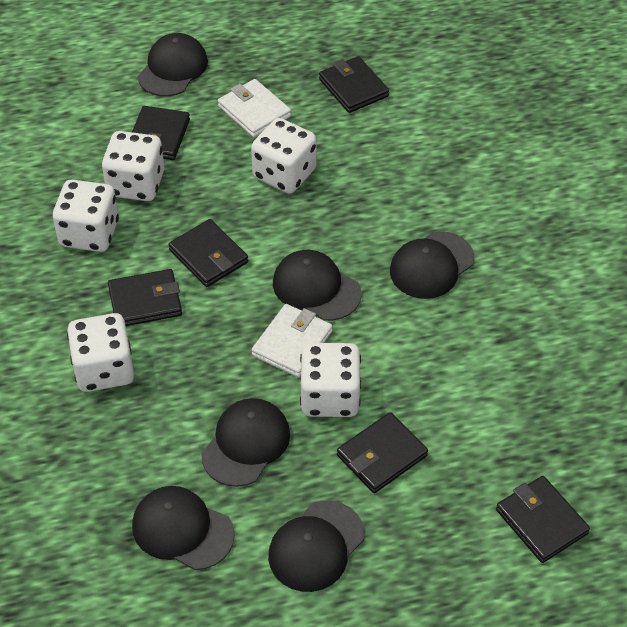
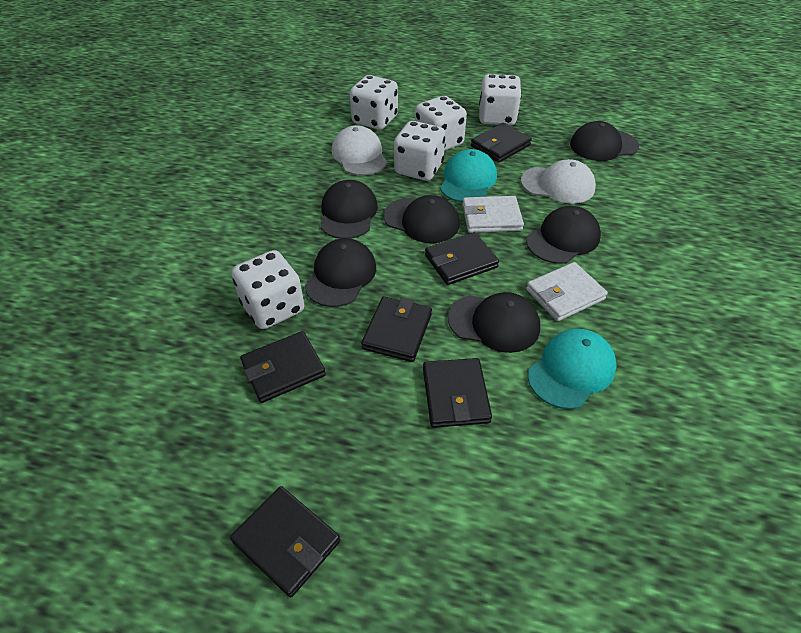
turquoise cap: none = 0 -> [440,149,497,203] [528,329,617,409] = 2
white cap: none = 0 -> [332,125,387,176] [521,159,596,204] = 2

